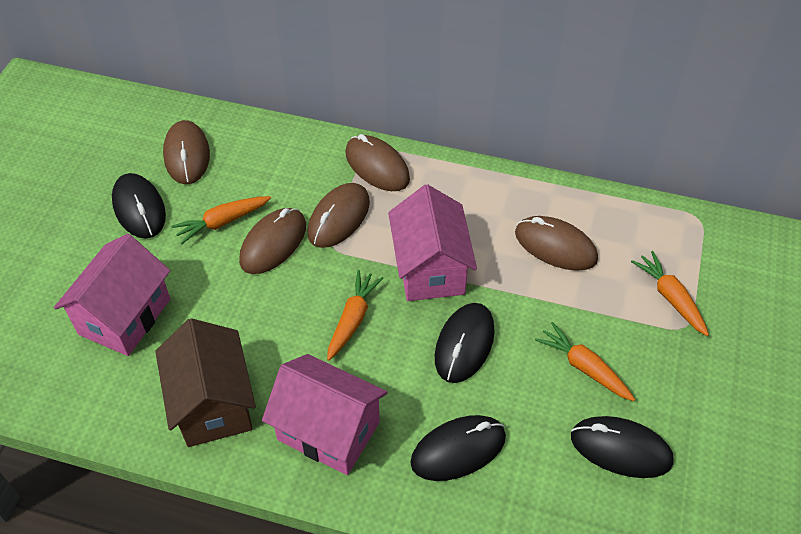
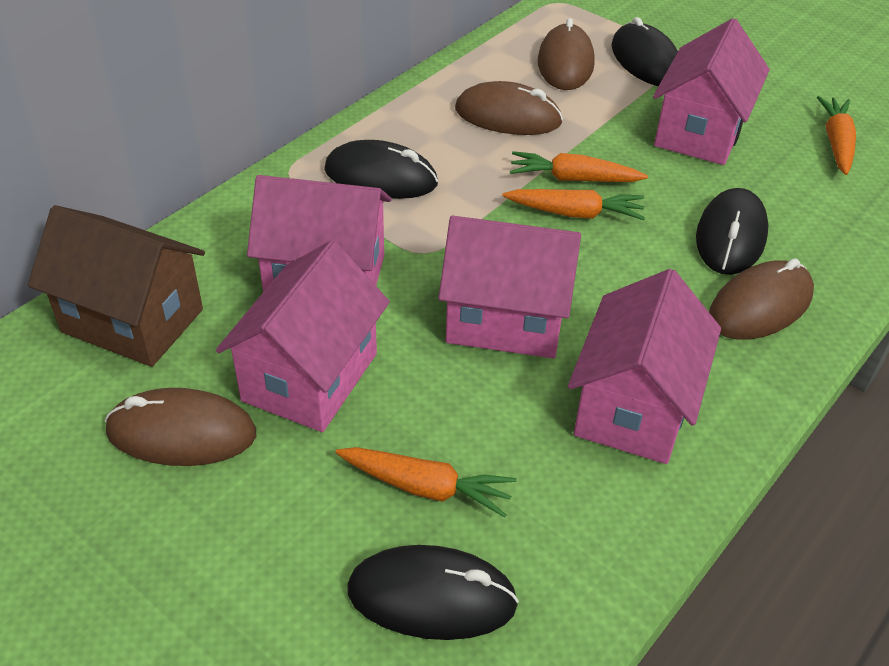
brown mouse: [163,120,210,184] [239,208,306,274] [308,183,370,248] [345,134,410,191] [515,216,598,271] = 5 -> [105,388,256,466] [455,81,563,135] [538,18,595,90] [709,258,814,340] = 4
pink house: [54,234,171,356] [262,354,388,475] [388,184,477,301] = 3 -> [216,240,390,432] [247,175,391,292] [438,216,581,358] [568,269,721,464] [653,18,770,165] = 5

